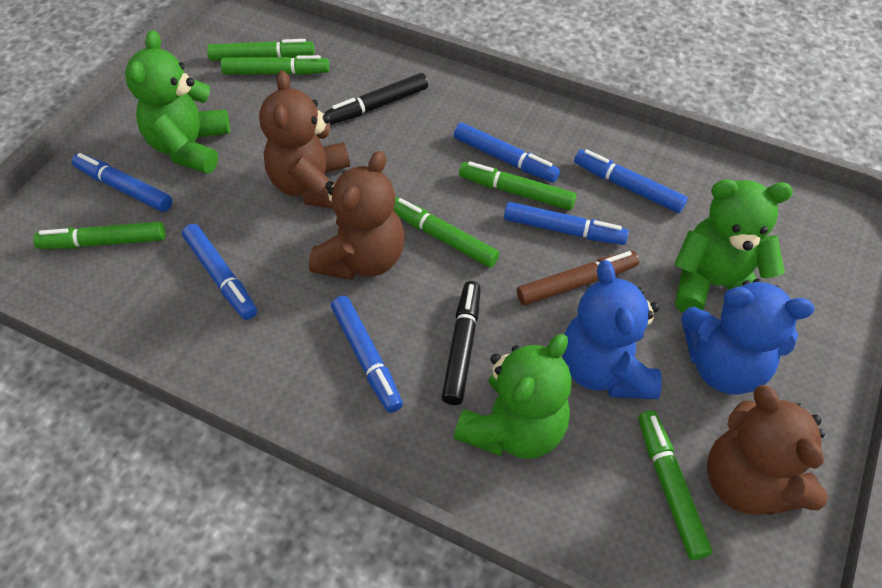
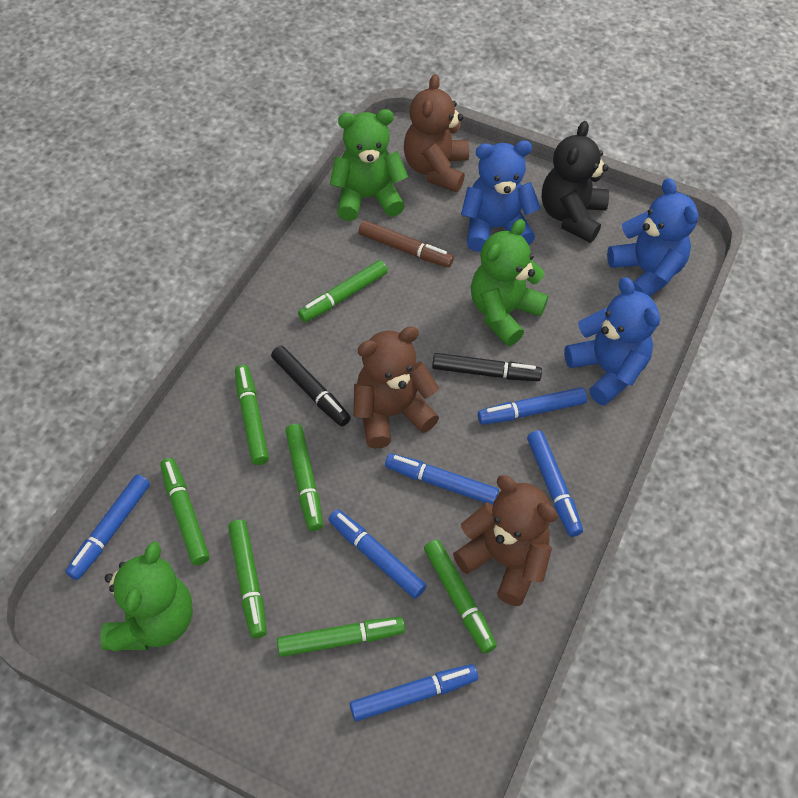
black teddy bear: none = 0 -> [542,121,609,243] = 1
blue teddy bear: [562,260,662,399] [681,279,814,395] = 2 -> [461,140,541,252] [564,277,660,406] [607,178,699,297] = 3
green marker: [33,222,165,249] [207,39,314,61] [221,55,329,75] [393,197,500,268] [459,161,576,210] [638,410,712,560] = 6 -> [160,458,210,565] [228,519,267,638] [235,365,269,465] [277,617,405,657] [285,424,323,531] [298,260,388,322] [424,540,497,654] = 7

